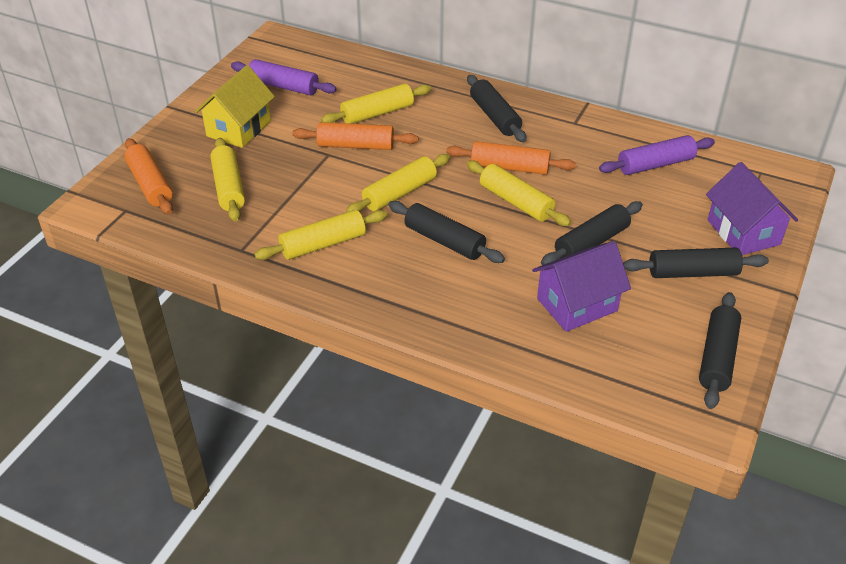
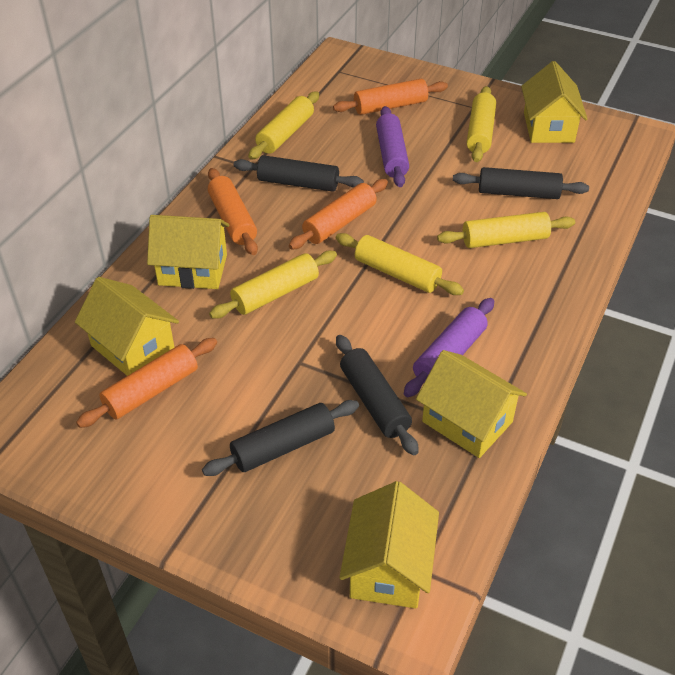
black rolling pin: [388,201,505,263] [467,75,527,142] [541,201,643,265] [623,248,769,278] [699,292,741,409] = 5 -> [202,400,359,476] [234,155,364,192] [336,335,419,455] [453,167,589,199] = 4
orange rolling pin: [124,138,173,214] [292,122,418,150] [446,141,576,175] = 3 -> [76,338,217,428] [208,168,258,255] [289,179,388,250] [333,79,448,115] = 4
purple house: [532,241,631,332] [706,162,798,255] = 2 -> none = 0
yellow house: [195,65,275,148] = 1 -> [75,277,179,376] [147,215,229,289] [339,481,439,608] [416,350,527,458] [521,61,587,143] = 5

